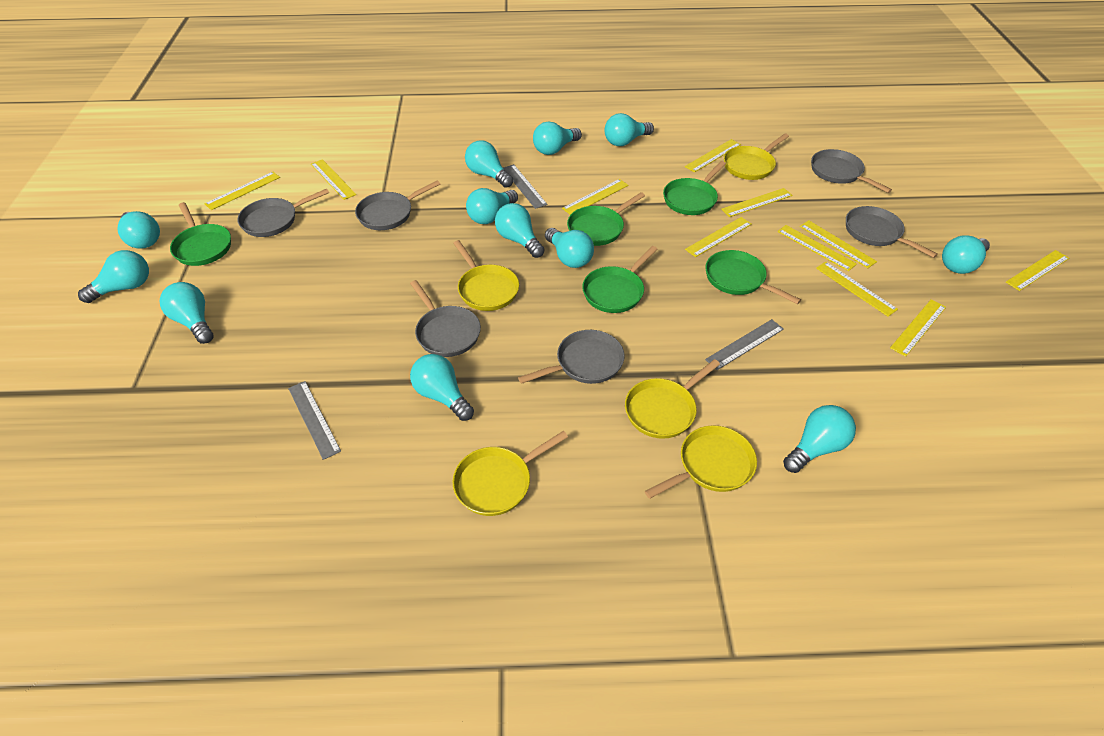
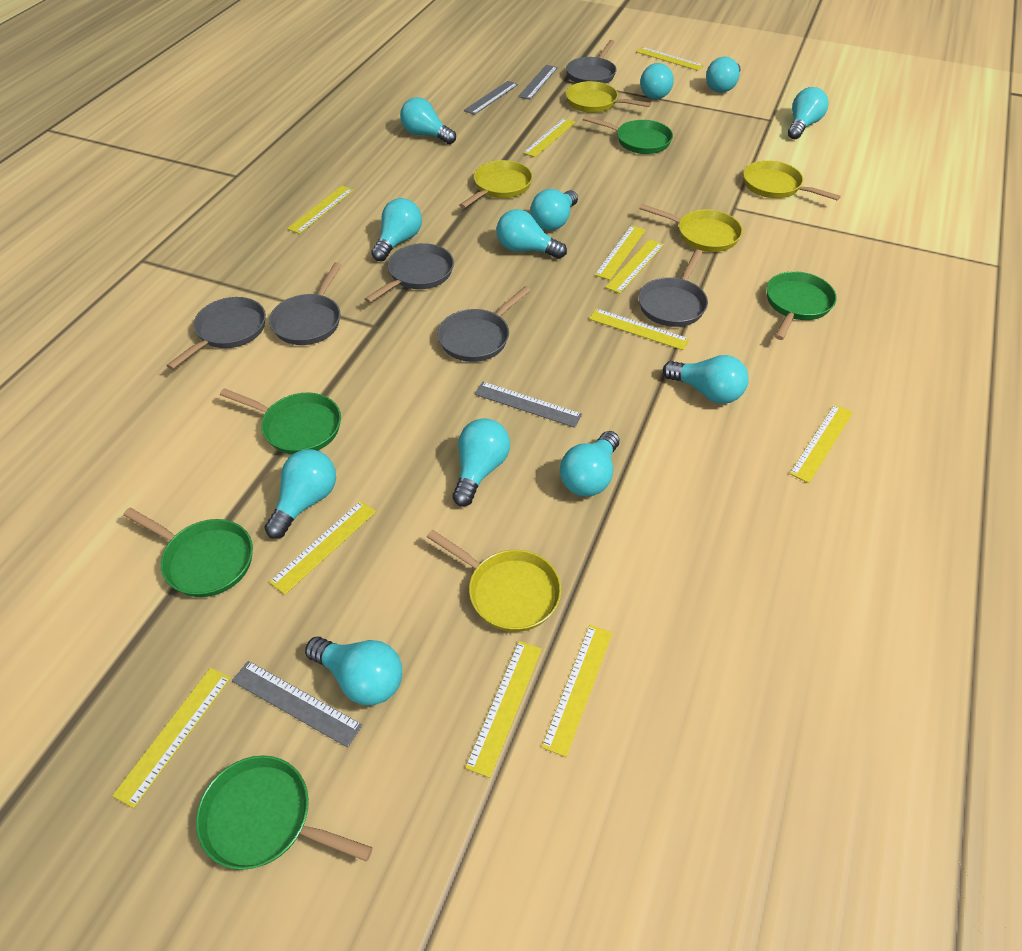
grey ruler: [288,381,341,460] [503,164,547,209] [705,319,784,370] = 3 -> [232,661,363,748] [464,81,518,115] [474,382,582,428] [518,65,558,100] = 4

